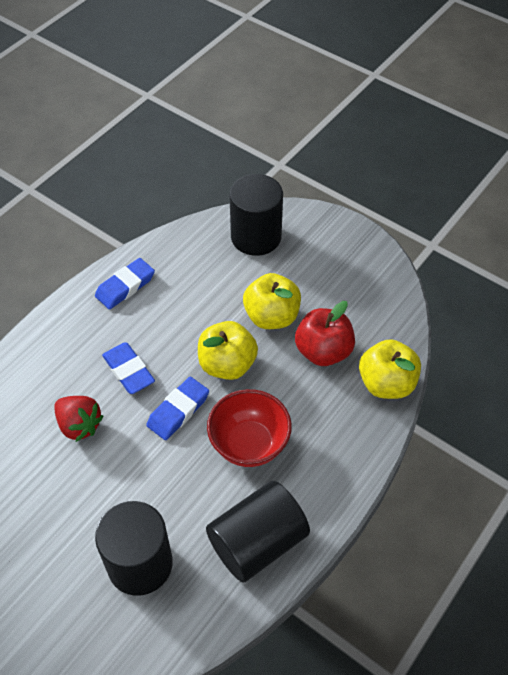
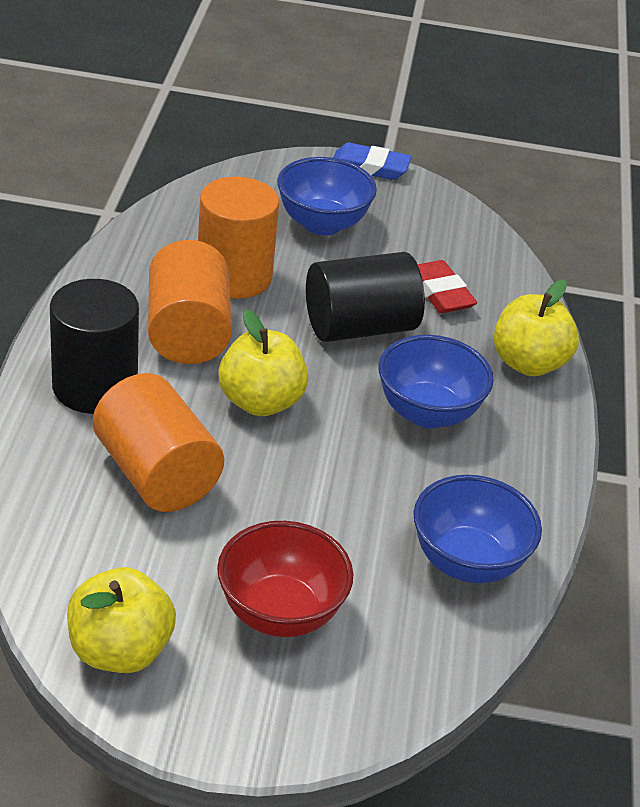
black cylinder: [95,501,173,596] [206,481,310,583] [229,174,283,256] = 3 -> [50,279,139,414] [306,252,425,342] = 2
blue bowl: none = 0 -> [277,157,377,235] [378,335,494,428] [413,475,542,583] = 3
blue eraser: [95,258,155,310] [102,342,155,394] [146,377,209,440] = 3 -> [333,143,412,180] = 1
orange cylinder: none = 0 -> [93,373,224,512] [148,240,232,364] [198,177,279,299] = 3
red apple: [295,301,355,366] = 1 -> none = 0
red eraser: none = 0 -> [417,260,477,313] = 1
red strawberry: [54,396,104,442] = 1 -> none = 0

